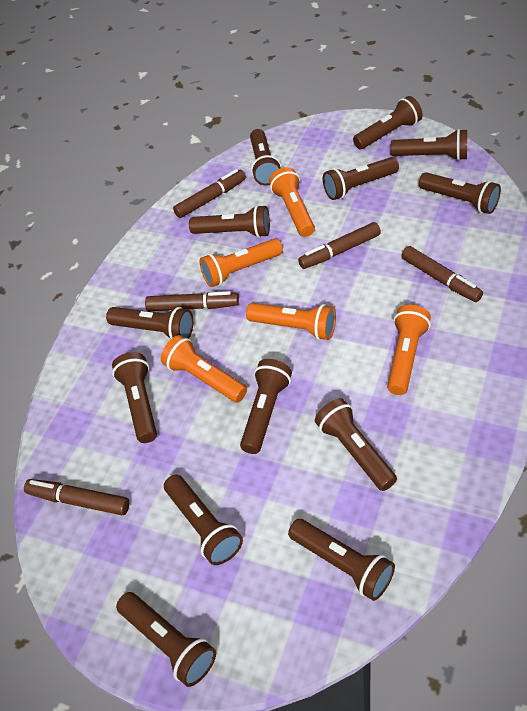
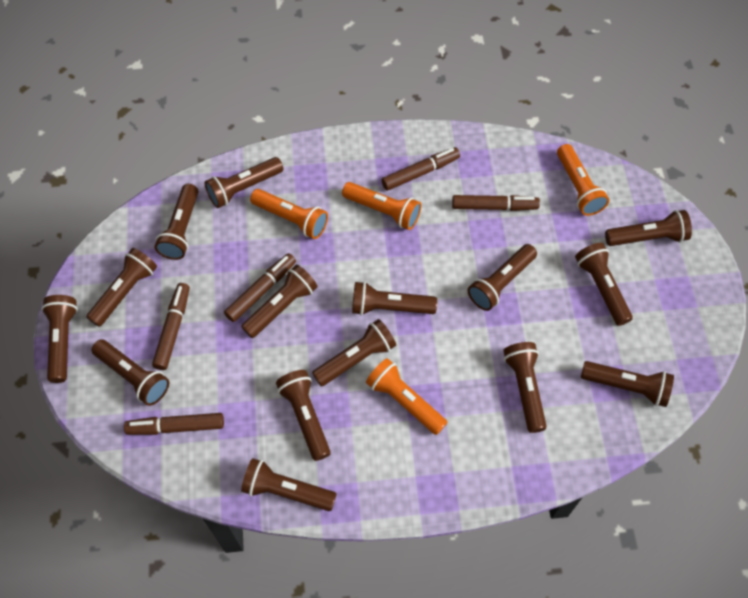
brown flashlight: [106,307,193,339] [112,352,157,443] [116,592,216,687] [164,475,243,565] [189,205,270,238] [240,359,292,454] [250,129,281,186] [288,519,395,601] [315,398,397,491] [323,157,399,200] [353,96,423,149] [391,129,467,161] [419,172,501,214] = 13 -> [41,295,78,383] [86,248,157,327] [91,339,169,406] [154,184,198,260] [205,157,283,208] [241,265,317,338] [241,458,337,511] [276,370,331,461] [312,319,396,386] [352,281,437,316] [467,244,537,311] [503,342,547,433] [575,243,633,326] [581,361,674,407] [605,210,692,246] = 15
orange flashlight: [161,335,247,403] [200,238,283,287] [246,303,336,340] [269,167,315,237] [387,305,431,395] = 5 -> [250,189,328,239] [342,182,421,230] [366,358,448,435] [557,144,609,216] = 4

